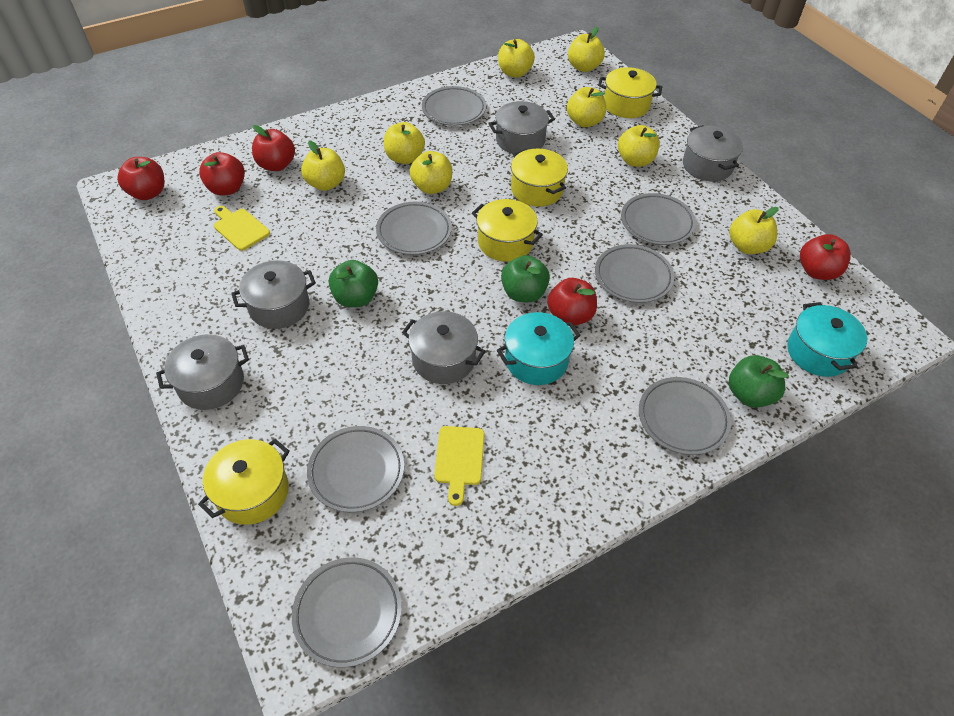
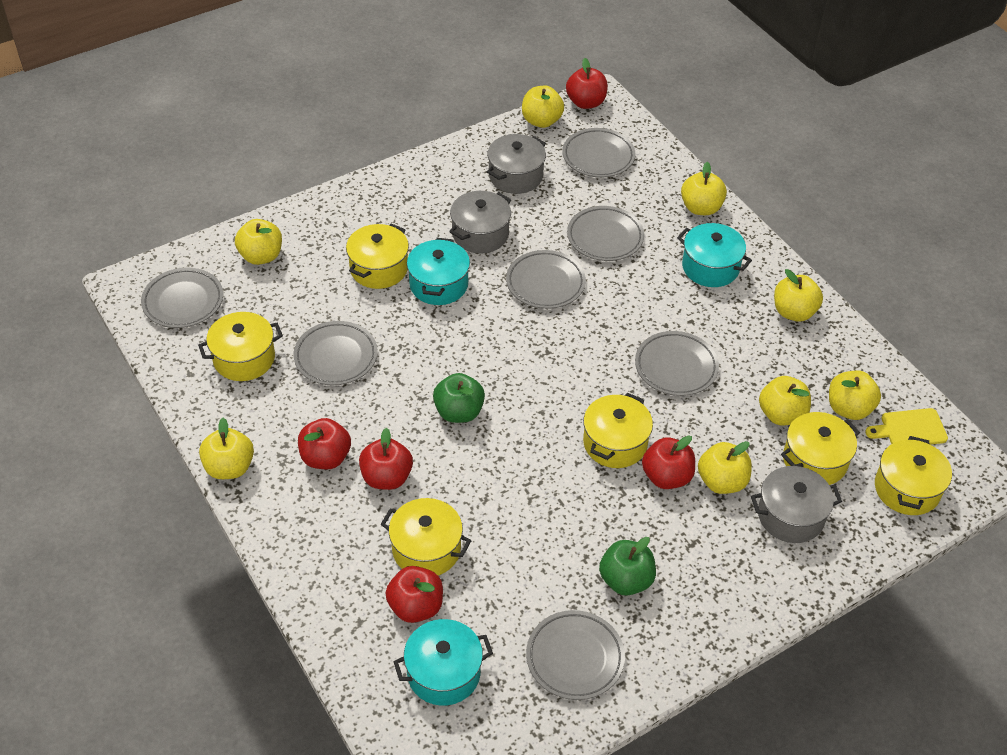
green apple: [329,260,378,307] [501,255,550,302] [729,355,789,408] = 3 -> [433,373,485,423] [599,537,656,596] = 2
grey pot: [156,334,249,410] [231,260,316,329] [402,311,486,384] [489,101,555,154] [683,125,743,181] = 5 -> [449,191,511,253] [487,134,546,194] [751,466,842,543] = 3
turquoise pot: [497,312,581,385] [787,302,867,377] = 2 -> [393,619,493,706] [407,238,470,305] [677,223,752,287] = 3
yellow cutting board: [214,206,270,251] [434,426,484,506] = 2 -> [865,408,948,445] = 1
yellow pot: [198,439,290,525] [472,199,543,262] [511,149,568,207] [598,67,662,118] = 4 -> [198,312,283,381] [346,223,409,289] [381,498,471,576] [583,393,653,468] [781,412,860,485] [875,436,952,515] = 6

